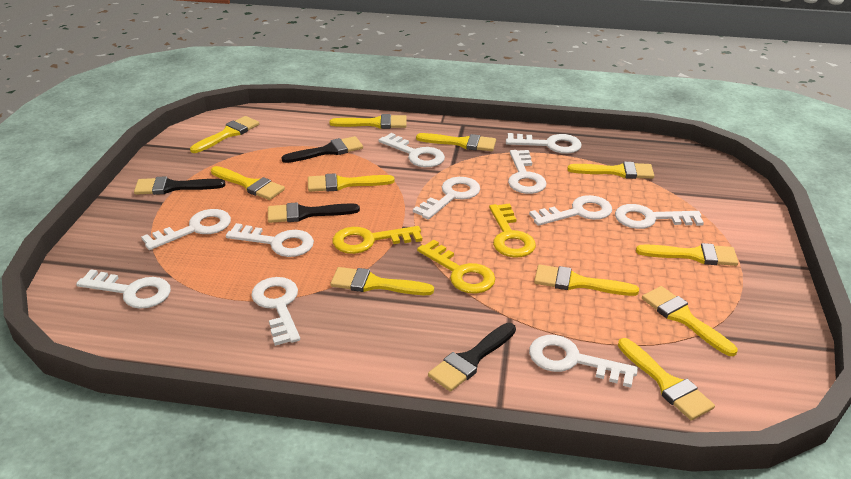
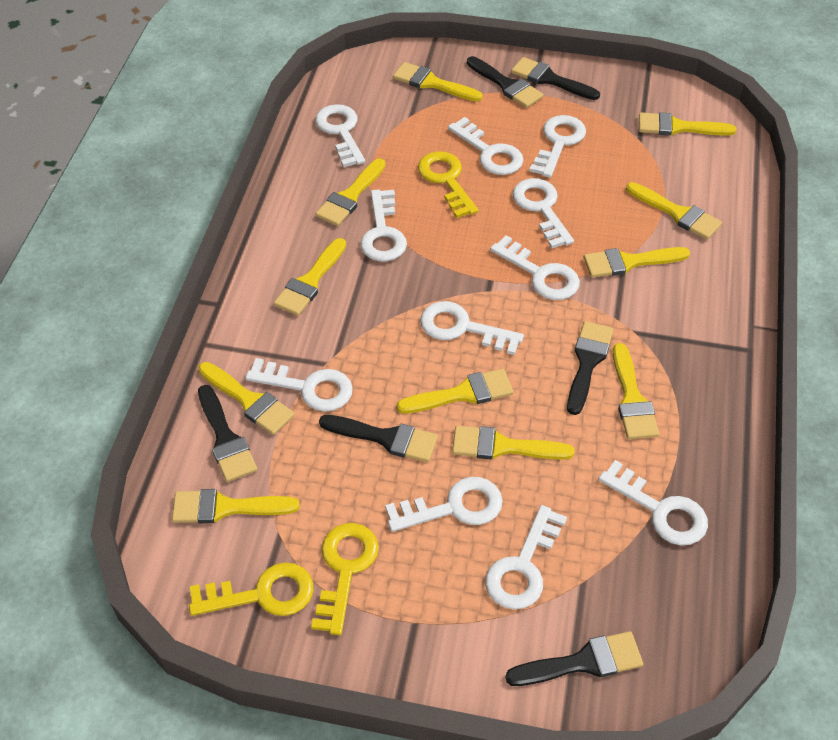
black brush: [134,176,225,195] [268,202,360,223] [281,136,363,163] [428,323,516,392] = 4 -> [198,385,257,482] [319,415,438,462] [467,56,544,108] [505,631,643,686] [511,57,600,100] [567,321,613,415] = 6

